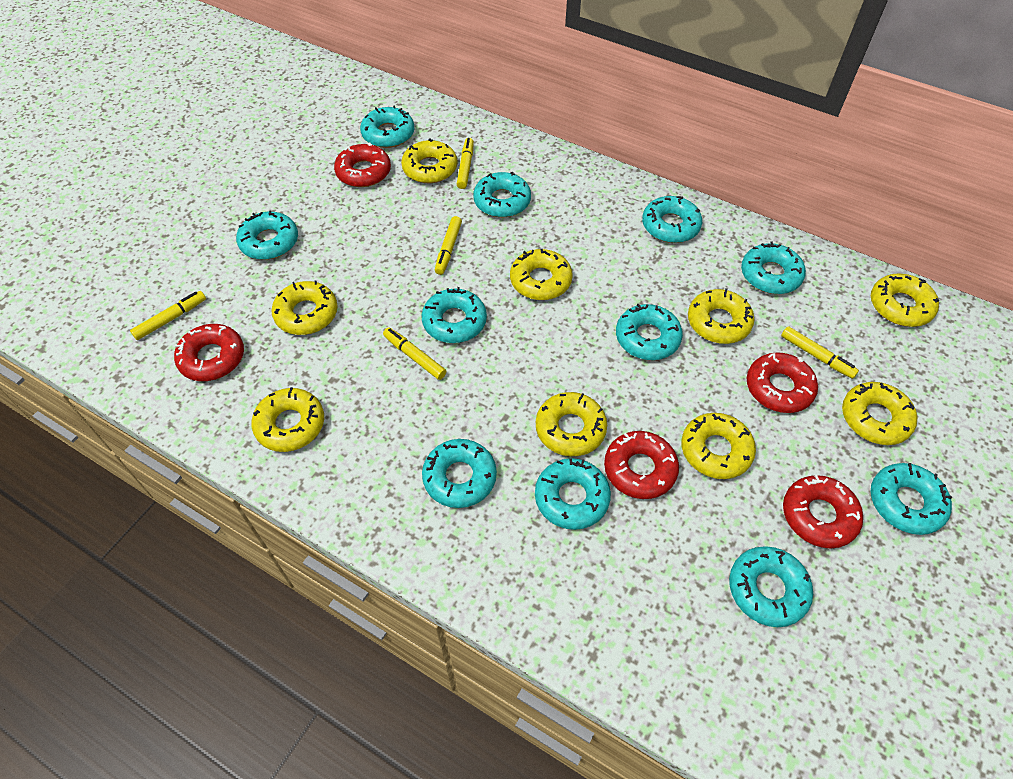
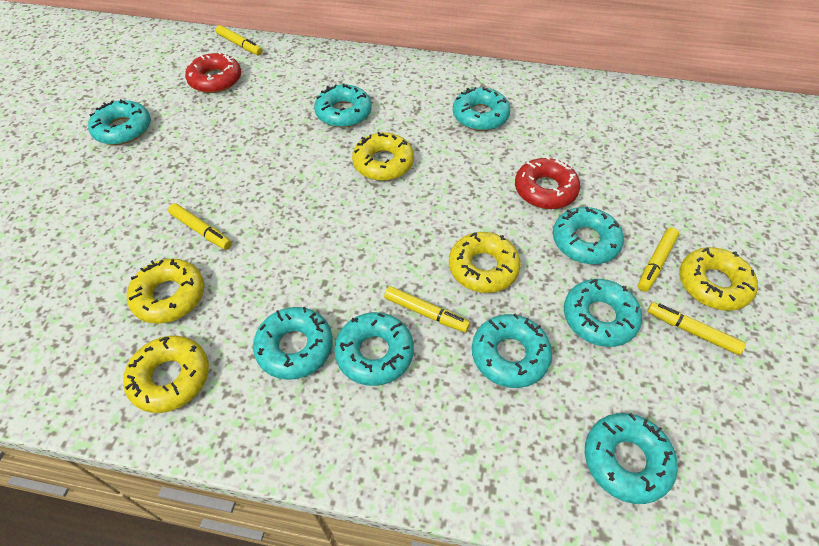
red donut: [174,324,244,381] [334,143,391,187] [604,431,679,499] [747,352,818,413] [783,475,863,548] = 5 -> [185,51,241,93] [515,156,580,209] = 2
turquoise donut: [236,211,298,260] [360,105,414,148] [422,287,487,343] [422,439,497,508] [473,172,531,217] [535,458,611,530] [616,304,683,360] [642,196,702,243] [729,546,813,627] [741,241,806,294] [870,463,952,535] = 11 -> [88,99,151,145] [253,307,333,380] [314,83,372,128] [334,312,414,386] [453,86,510,131] [472,313,552,388] [553,207,624,264] [564,279,642,347] [585,413,678,504] = 9
yellow donut: [251,387,324,452] [271,281,338,335] [401,138,458,183] [510,249,573,300] [536,392,607,456] [681,413,756,479] [688,288,755,344] [842,382,917,445] [871,273,939,327] = 9 -> [123,336,209,413] [127,259,204,324] [352,132,414,181] [449,232,521,293] [679,247,758,311] = 5

